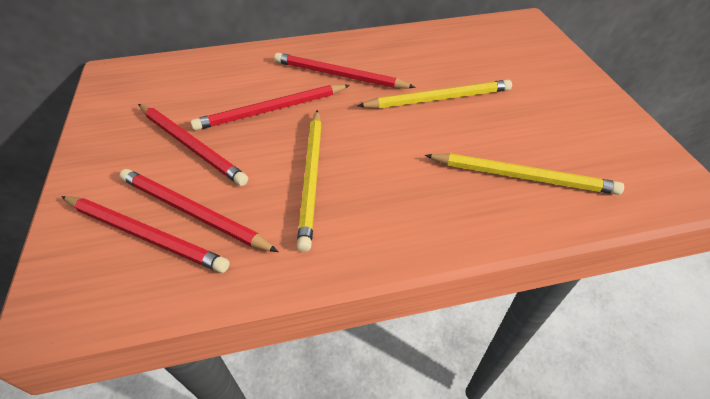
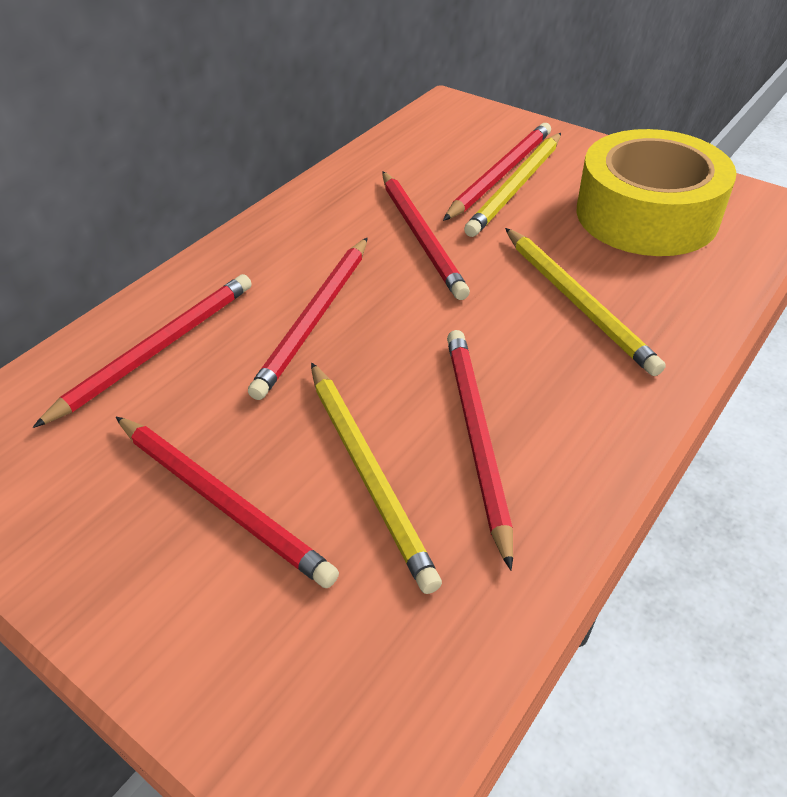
red pencil: [61,196,230,273] [119,169,278,252] [138,104,248,186] [191,84,350,130] [274,53,416,88] = 5 -> [32,274,252,428] [116,417,339,588] [248,237,368,400] [382,171,470,300] [443,123,551,221] [447,330,513,570] = 6
yellow tape: none = 0 -> [577,129,737,256] = 1

